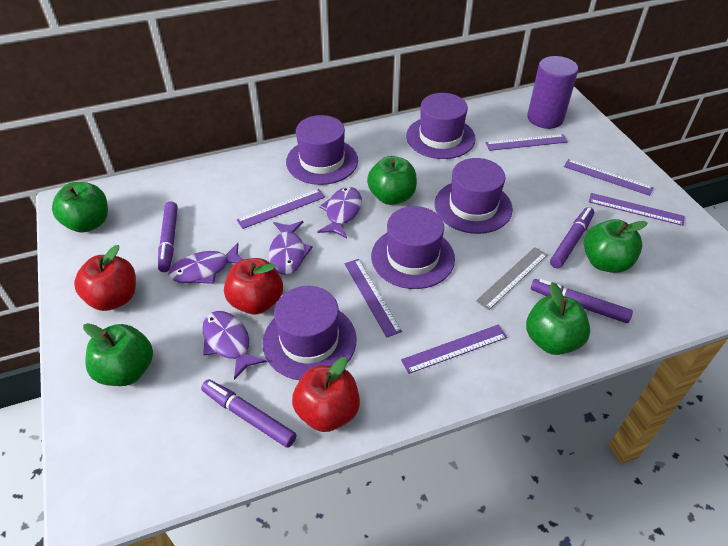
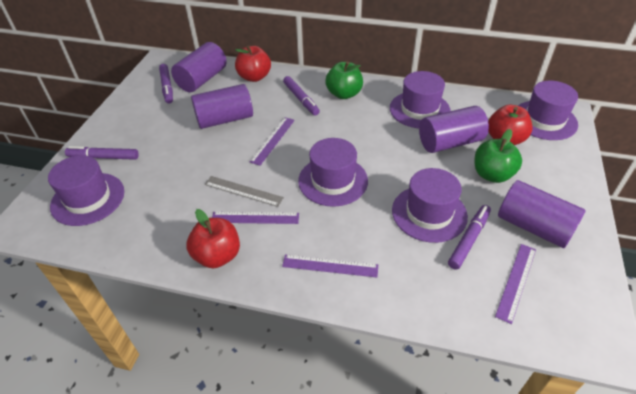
green apple: [52,182,108,233] [83,323,153,386] [367,156,417,205] [526,282,590,355] [584,219,648,273] = 5 -> [325,62,363,99] [475,129,522,183] = 2
purple cylinder: [527,56,578,129] = 1 -> [171,42,227,92] [191,84,253,129] [419,106,489,153] [498,180,586,248] = 4
purple fish: [169,243,243,284] [202,311,267,380] [269,221,313,275] [318,187,362,238] = 4 -> none = 0
purple ruler: [237,189,325,229] [344,259,402,338] [401,325,507,374] [485,134,568,151] [564,159,654,196] [589,193,685,226] = 6 -> [212,212,299,224] [250,117,295,165] [282,254,378,277] [495,244,536,324] = 4

